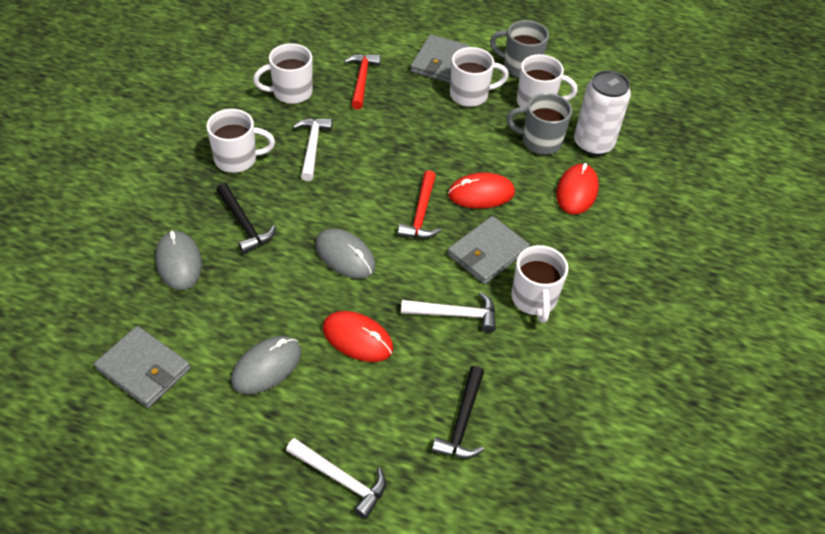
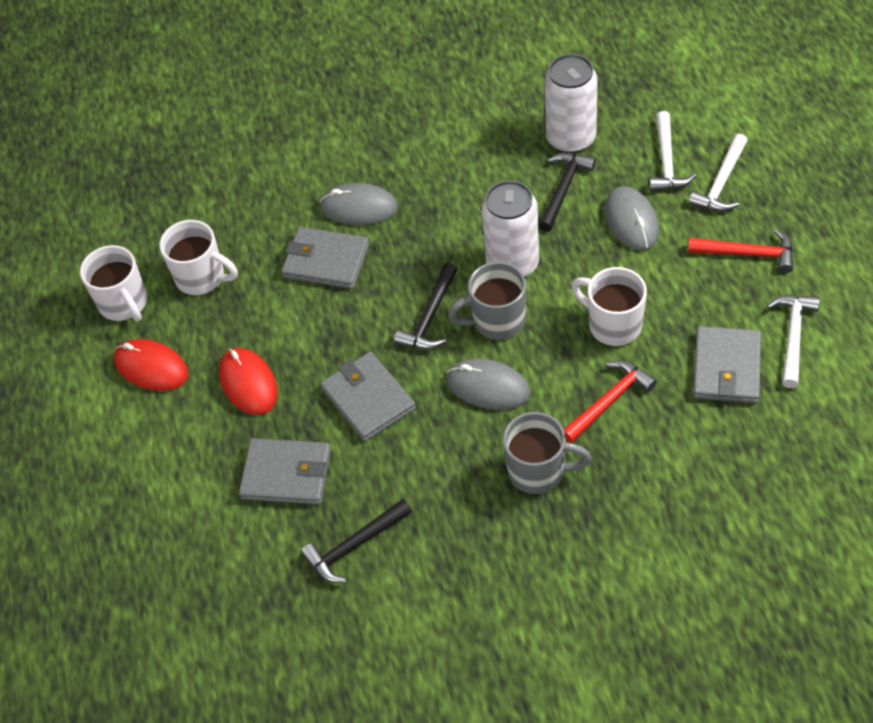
black hammer: [216,183,276,254] [432,366,484,459] = 2 -> [300,499,412,583] [394,263,457,350] [538,153,596,232] = 3
grey wallet: [94,326,191,408] [410,34,469,83] [447,216,530,284] = 3 -> [239,438,331,505] [281,227,369,289] [320,352,416,441] [693,326,761,403] = 4
red mouse: [323,311,393,362] [448,173,515,209] [556,163,599,215] = 3 -> [114,339,188,391] [219,348,278,415] = 2
white can: [574,70,631,155] = 1 -> [481,180,539,277] [544,54,598,153] = 2
white mug: [207,109,275,173] [253,43,313,104] [450,47,509,107] [511,245,568,323] [517,54,578,107] = 5 -> [80,245,147,321] [159,220,238,295] [571,267,647,346] = 3

